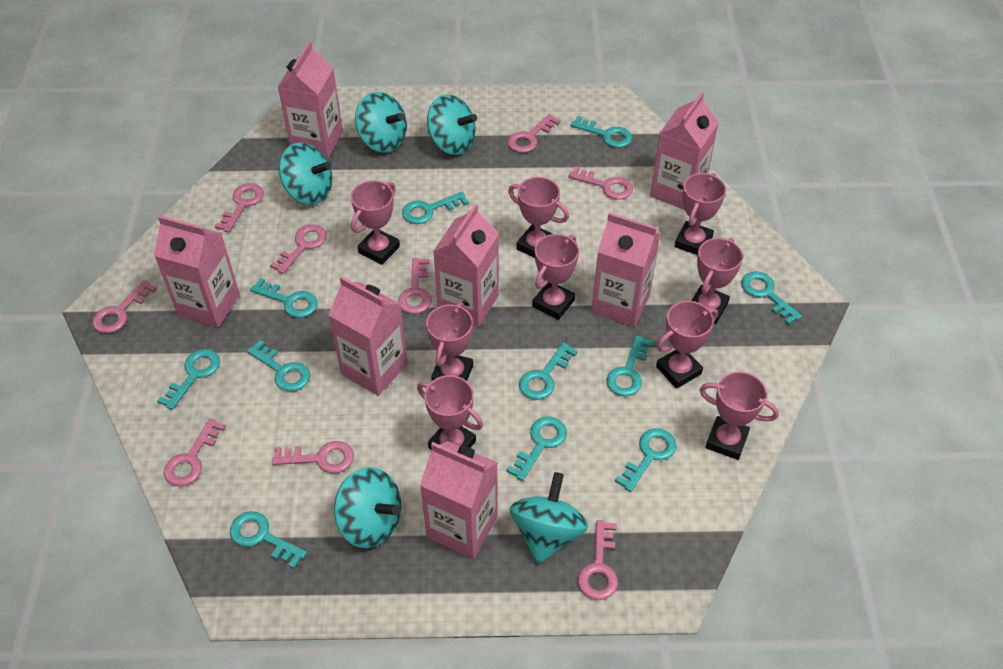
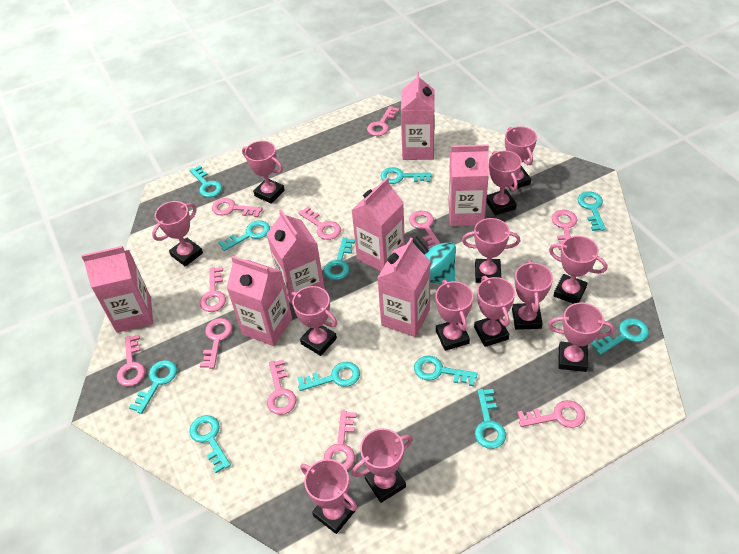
pink key: [92,280,157,333] [164,418,226,486] [215,183,264,232] [270,224,327,274] [272,441,354,474] [398,258,431,314] [508,114,560,153] [568,166,633,200] [578,520,618,600] = 9 -> [117,335,145,387] [200,267,226,312] [200,318,233,369] [212,198,263,217] [267,359,296,415] [298,207,341,240] [324,411,357,470] [367,106,399,136] [409,211,441,249] [517,400,585,428] [552,210,577,250] = 11
pink trophy: [351,180,400,265] [417,375,483,449] [426,302,473,381] [508,177,569,258] [532,234,579,320] [656,301,718,389] [674,173,726,255] [691,238,743,324] [700,371,779,460] = 9 -> [152,201,203,267] [242,141,285,204] [289,286,337,356] [301,459,357,534] [352,428,413,503] [436,280,473,351] [462,218,520,283] [474,276,515,347] [486,151,522,215] [505,126,537,188] [512,260,553,330] [548,303,615,372] [549,236,607,304] = 13
turquoise spinning top: [279,142,333,205] [334,467,401,548] [355,92,407,153] [427,94,477,155] [510,472,588,565] = 5 -> [413,236,456,284] = 1

